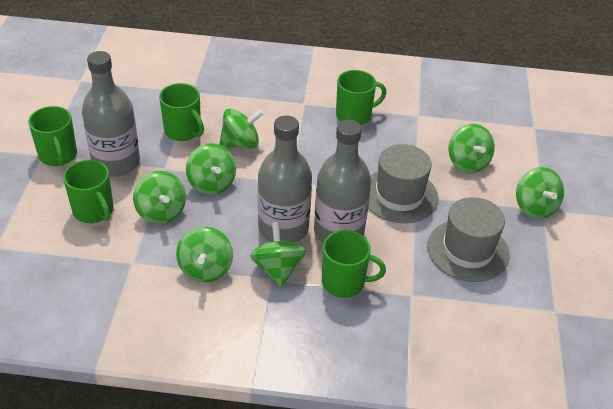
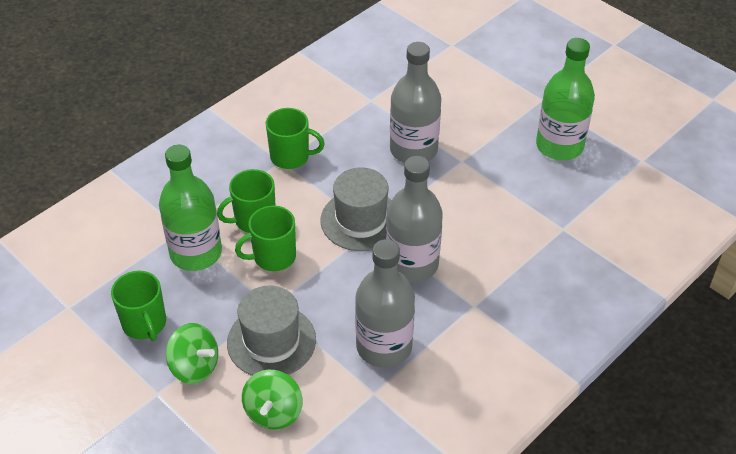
green bottle: none = 0 -> [159,145,222,271] [536,38,595,160] = 2
green mug: [28,106,77,166] [63,160,113,223] [159,83,204,141] [322,230,386,298] [336,70,386,125] = 5 -> [111,271,166,341] [217,169,276,233] [235,205,296,271] [266,108,325,169] = 4
green spinning top: [133,171,186,224] [176,226,233,282] [186,143,236,195] [219,109,264,149] [250,222,306,288] [449,124,495,173] [516,167,564,219] = 7 -> [166,323,218,384] [242,369,303,430] = 2

